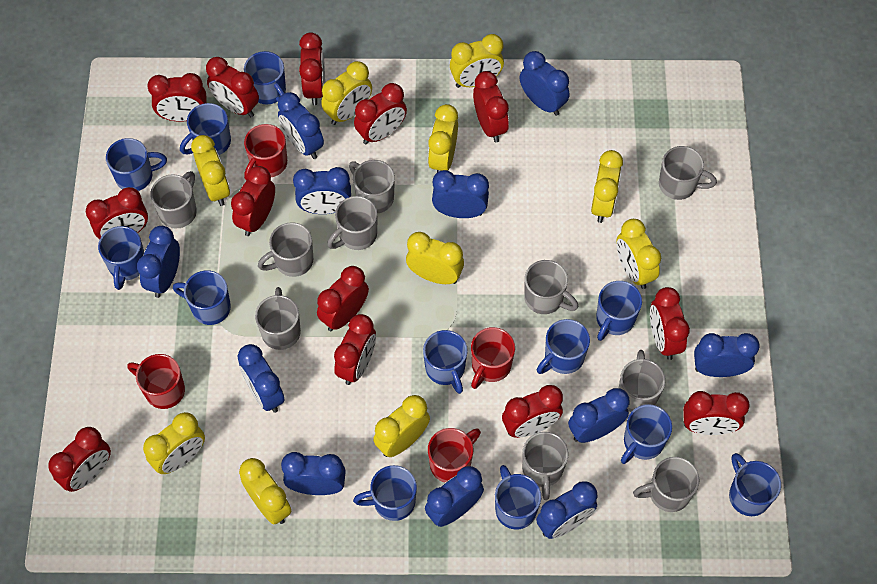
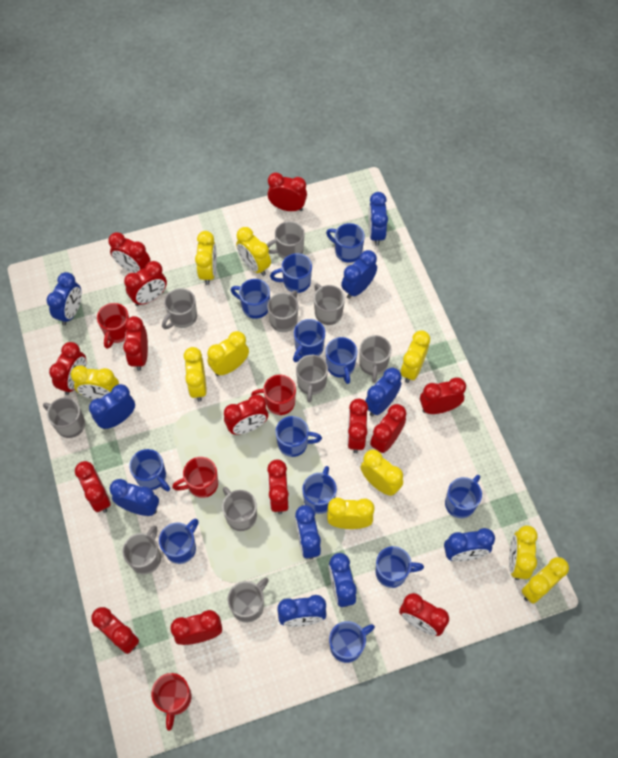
blue clock: [137,226,180,298] [237,344,285,413] [278,92,324,159] [281,452,346,495] [293,167,351,214] [425,466,484,527] [432,170,489,218] [520,51,570,116] [536,481,597,539] [568,388,629,443] [694,333,759,377] = 11 -> [47,272,82,325] [89,384,135,429] [110,479,159,516] [277,595,327,627] [295,505,321,559] [328,553,357,607] [341,250,377,299] [365,368,402,416] [368,192,388,246] [444,528,495,562] = 10
red clock: [48,427,111,492] [86,187,148,239] [147,73,206,122] [206,57,259,117] [231,166,275,236] [299,32,325,105] [317,266,369,331] [334,314,376,385] [354,83,407,144] [473,71,509,143] [502,385,563,438] [650,287,690,360] [683,391,750,435] = 13 -> [49,342,86,395] [75,461,111,513] [91,607,139,654] [108,232,150,273] [123,316,148,371] [124,261,167,306] [170,610,222,645] [224,394,268,435] [267,459,289,514] [268,173,307,211] [347,399,368,453] [370,404,406,453] [399,593,449,636] [420,377,466,414] = 14

